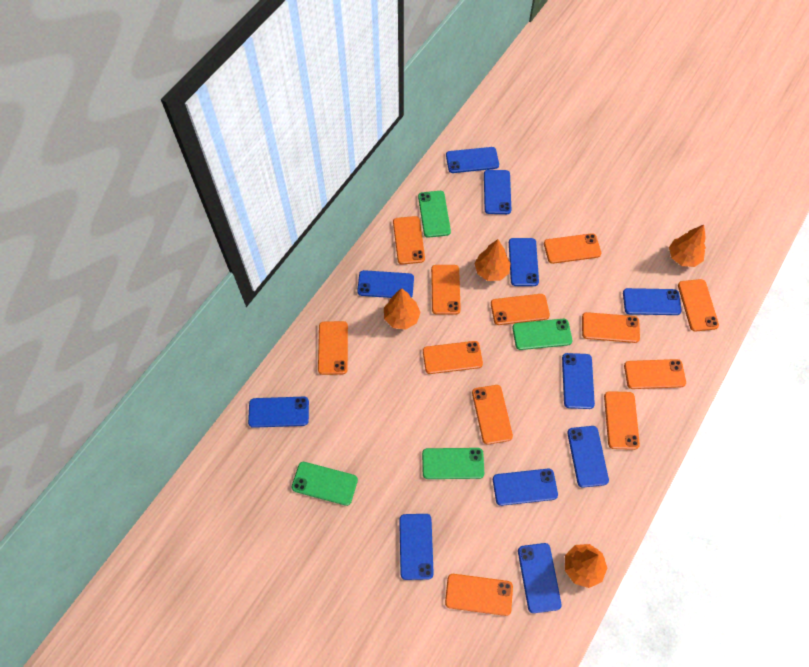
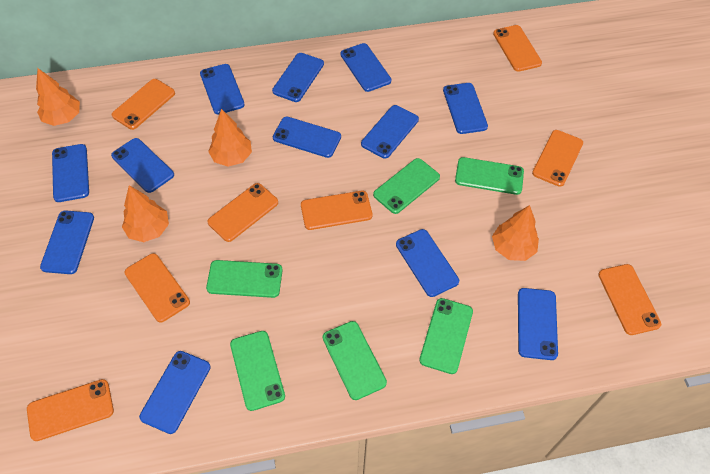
blue phone: [248,397,309,428] [357,270,414,298] [399,514,434,580] [446,147,499,173] [484,170,511,214] [493,469,558,506] [509,238,539,286] [518,543,562,613] [562,353,595,409] [567,426,609,488] [623,288,682,315] = 11 -> [40,210,94,274] [52,144,89,202] [111,138,174,193] [139,351,211,434] [200,64,245,115] [272,53,324,102] [273,117,341,158] [340,43,392,92] [361,105,419,159] [396,229,459,297] [443,83,488,134] [518,288,558,360] = 12
green phone: [291,462,358,506] [418,191,451,238] [422,448,484,479] [512,319,572,350] = 4 -> [206,260,283,298] [230,331,285,411] [323,321,387,400] [373,158,440,214] [419,298,473,374] [455,157,524,195] = 6
orange phone: [318,321,348,375] [393,216,425,265] [423,341,483,374] [431,265,461,315] [445,574,513,616] [472,385,513,445] [491,294,550,325] [544,233,601,264] [582,312,640,343] [604,391,640,450] [624,359,686,389] [678,279,719,331] = 12 -> [27,379,114,441] [112,79,175,130] [124,253,190,322] [207,183,278,242] [301,191,372,230] [493,25,542,72] [532,130,583,187] [598,264,661,335] = 8

